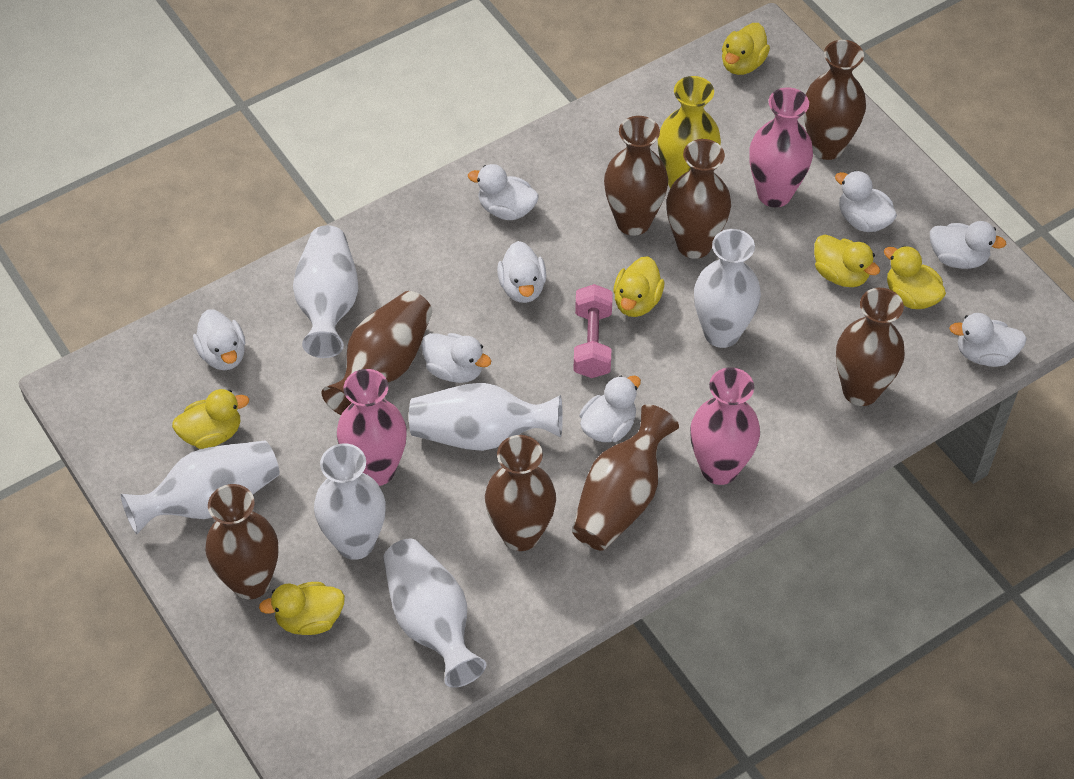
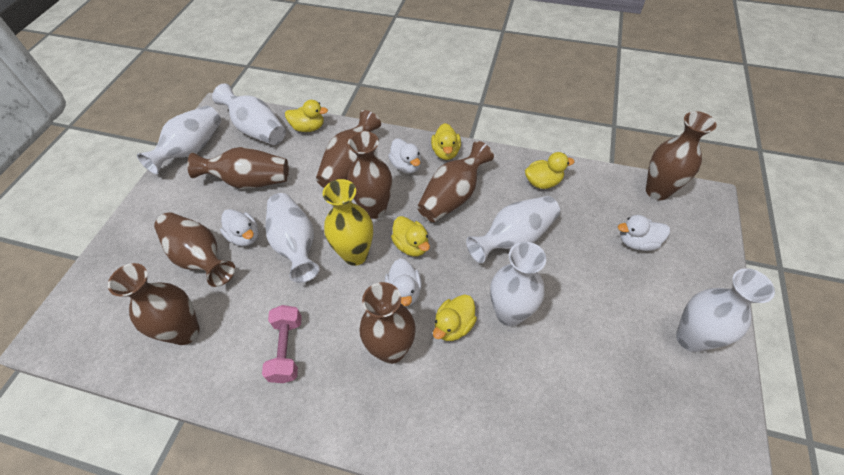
pink vase: [337,369,407,486] [690,368,760,485] [749,87,813,207] = 3 -> none = 0
white duck: [193,309,246,370] [421,333,491,383] [468,164,539,220] [497,241,546,303] [579,375,641,442] [835,171,897,232] [930,221,1006,269] [949,313,1027,367] = 8 -> [220,209,258,246] [385,258,422,307] [388,138,421,174] [618,215,670,251] = 4
yellow duck: [172,389,249,449] [259,582,345,635] [613,256,665,317] [722,23,770,75] [814,235,880,287] [884,246,946,309] = 6 -> [285,100,328,132] [391,216,430,256] [431,123,461,160] [433,294,477,341] [525,152,575,189] = 5

